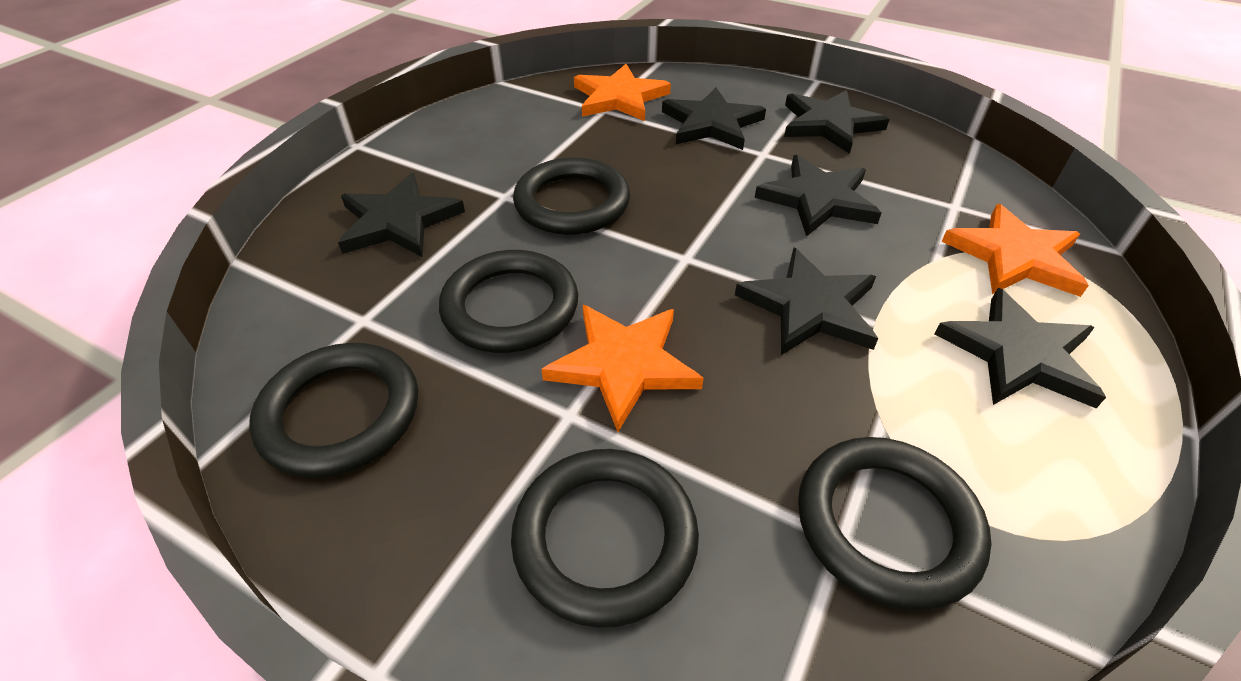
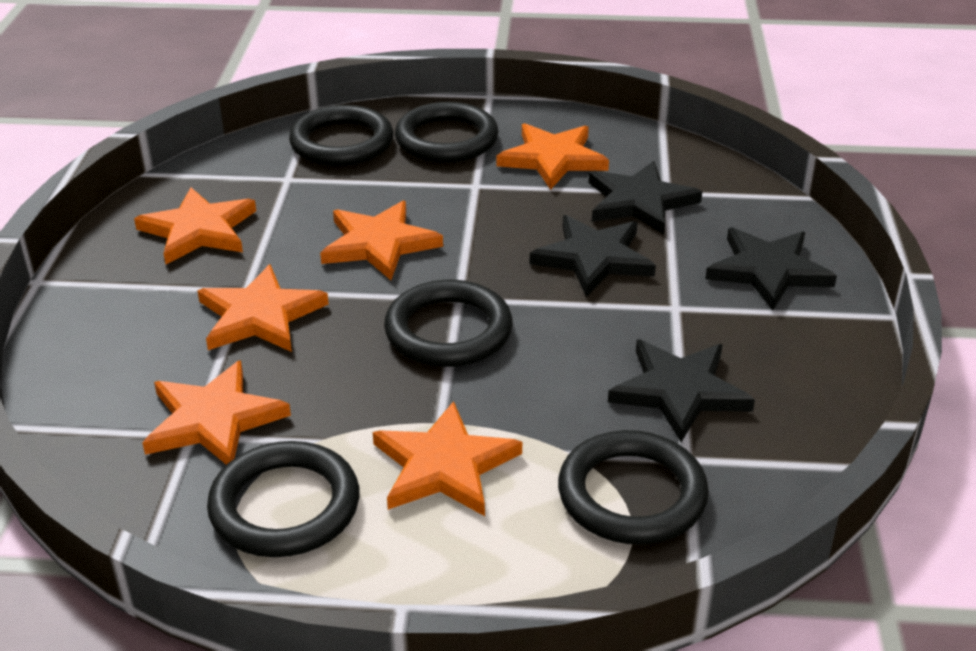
black star: [338,173,465,257] [662,87,766,150] [735,248,878,355] [755,155,882,236] [784,90,890,154] [935,288,1106,408] = 6 -> [529,215,656,297] [589,161,702,234] [608,339,755,442] [705,228,837,311] = 4
orange star: [541,305,704,432] [574,64,671,121] [941,204,1089,297] = 3 -> [134,187,256,264] [142,360,291,465] [197,264,329,352] [320,201,443,280] [373,401,522,516] [496,123,609,190] = 6

